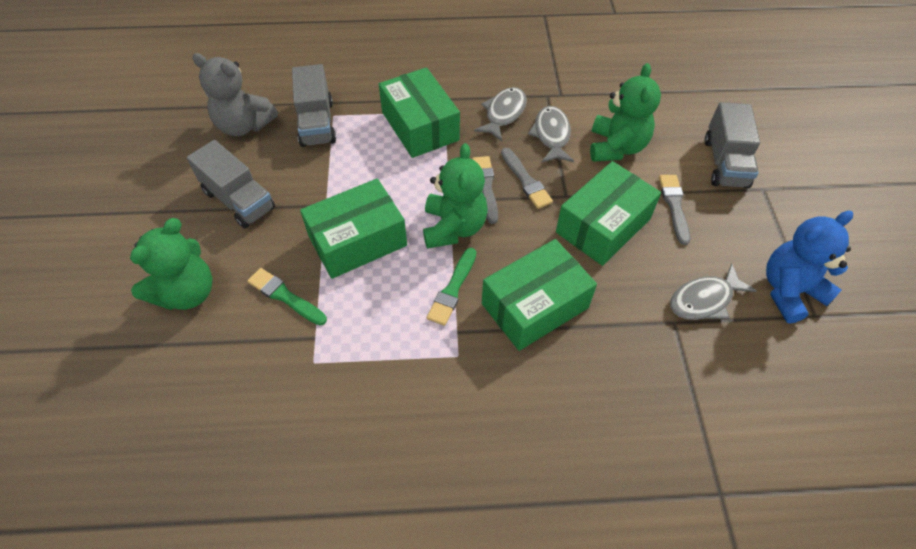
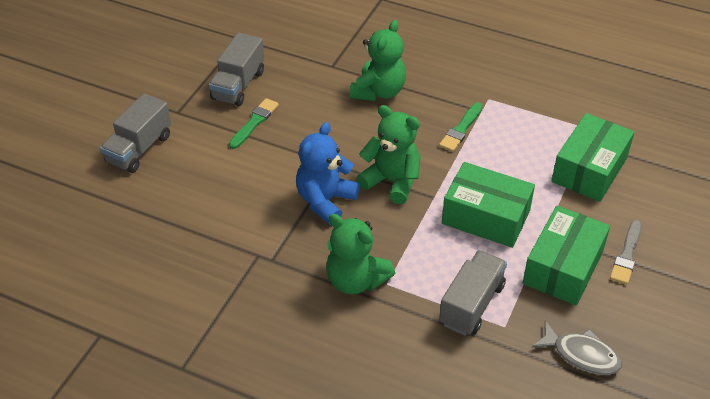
green box: [300,178,407,279] [379,67,460,158] [482,239,597,351] [556,161,661,266] = 4 -> [442,162,535,248] [523,206,610,306] [551,113,634,202] = 3
grey brush: [472,156,498,224] [501,148,553,209] [659,175,690,245] = 3 -> [610,220,642,284] = 1
grey fish: [474,87,527,141] [528,106,574,163] [670,264,757,320] = 3 -> [532,321,622,375] = 1
grey teddy bear: [192,53,278,136] = 1 -> none = 0

